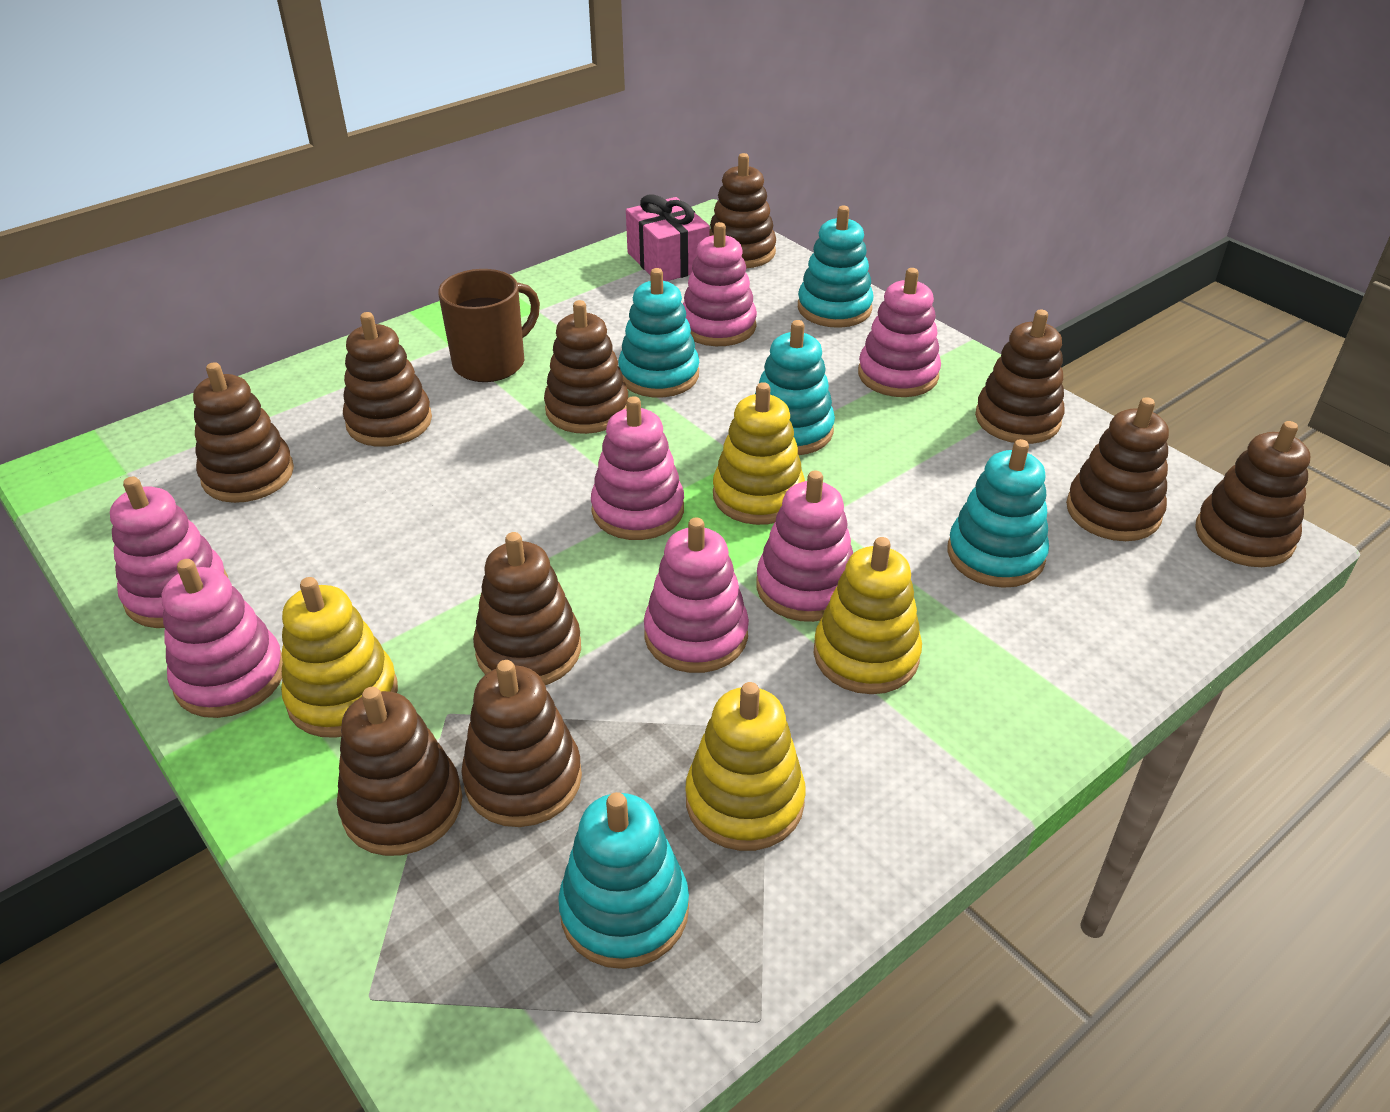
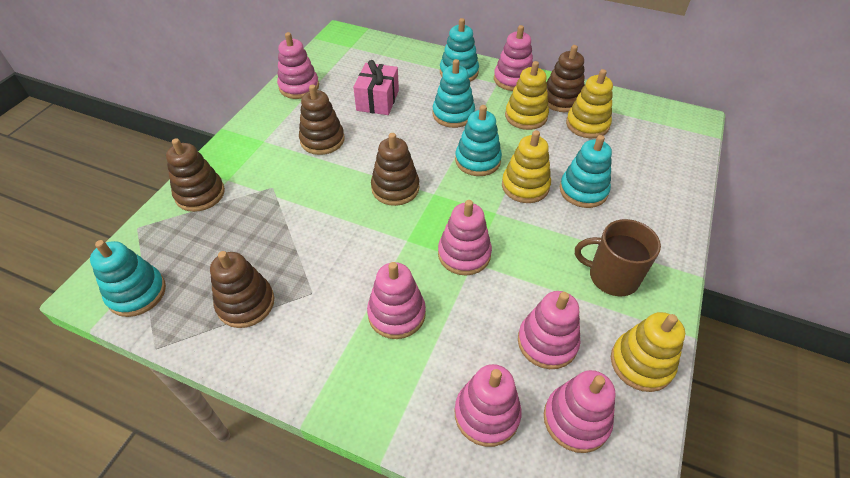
brown stacking toy: [193,362,294,503] [337,687,462,856] [343,312,432,447] [461,660,582,827] [473,532,581,685] [544,300,628,434] [710,153,776,268] [975,310,1065,444] [1066,397,1169,541] [1195,421,1310,567] = 10 -> [166,138,225,212] [210,251,274,328] [299,85,344,155] [371,133,419,206] [547,45,585,112] = 5

